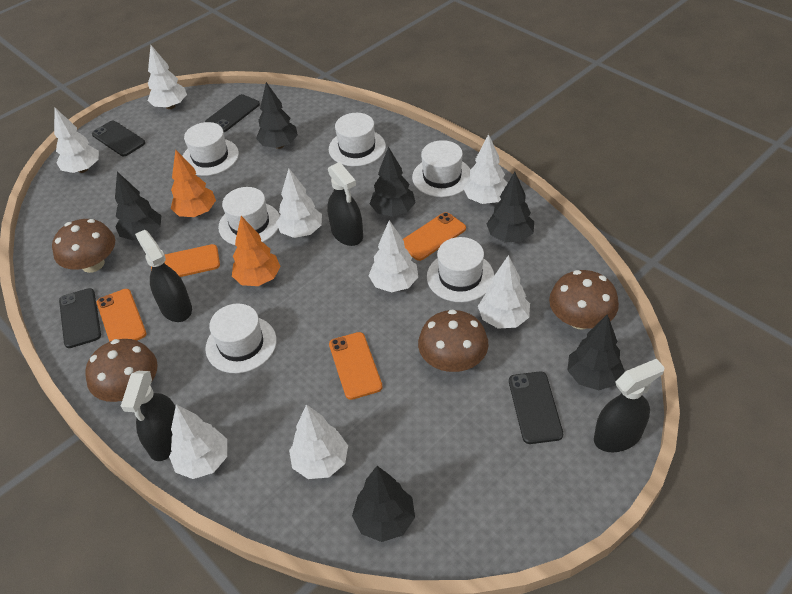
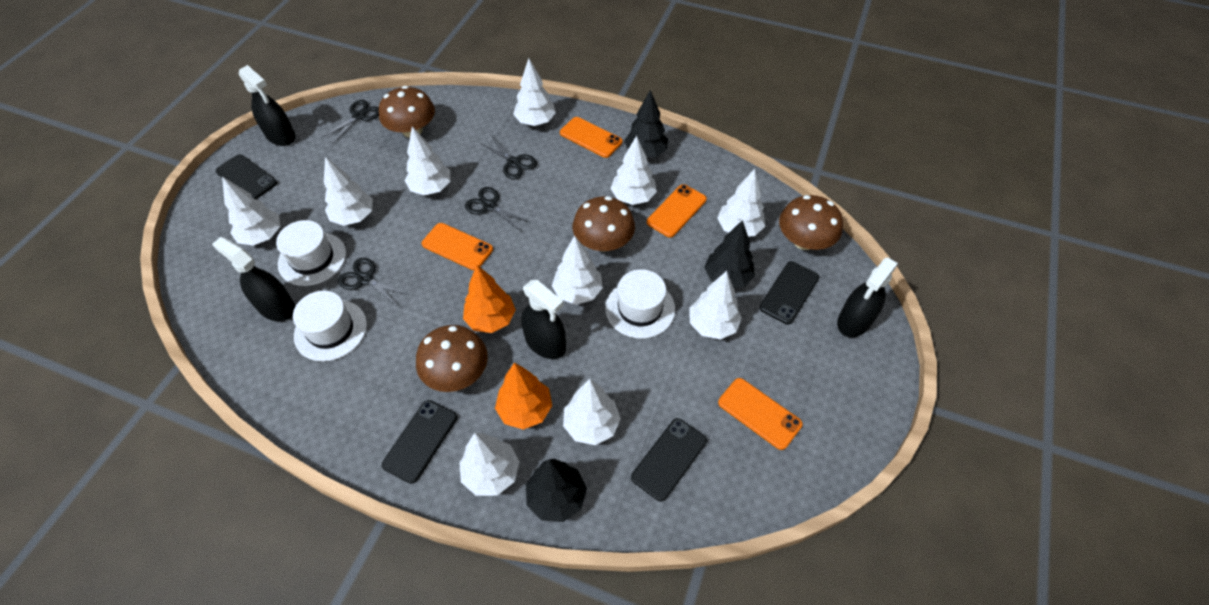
black scissors: none = 0 -> [322,100,379,144] [338,258,409,306] [465,187,530,232] [480,137,537,179] = 4
black tree: [115,172,162,240] [256,82,298,149] [352,466,415,542] [370,147,416,217] [487,172,534,242] [567,314,625,390] = 6 -> [526,459,587,522] [624,90,668,158] [704,220,755,288] = 3
white hat: [183,122,239,176] [205,304,277,373] [218,187,280,245] [329,113,386,166] [412,140,471,197] [427,237,494,302] = 6 -> [276,220,346,286] [293,291,367,362] [605,269,675,339] = 3
white tree: [54,108,99,173] [148,45,187,109] [169,404,227,479] [276,168,322,238] [289,404,348,479] [369,220,418,292] [463,134,508,204] [478,255,530,329] = 8 -> [222,176,280,246] [324,156,373,226] [405,127,450,196] [459,433,520,496] [513,58,556,126] [552,236,603,305] [563,379,621,445] [610,136,657,205] [689,271,742,340] [717,169,765,237] = 10

